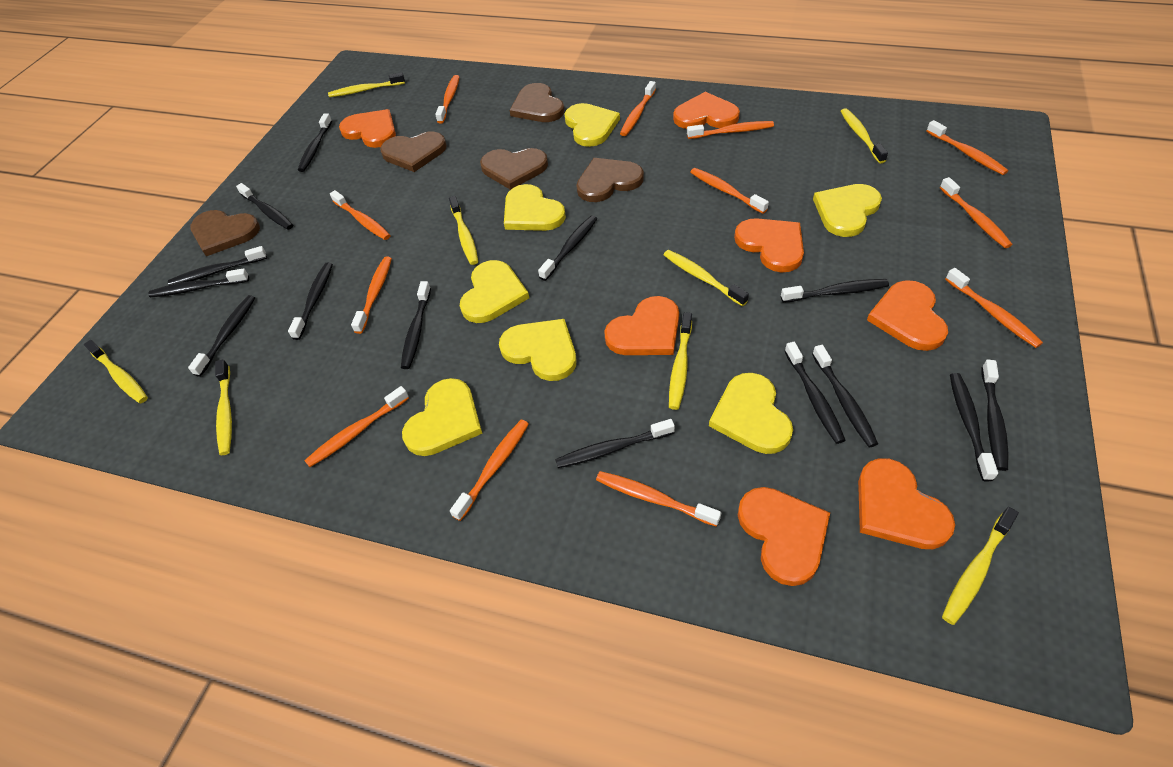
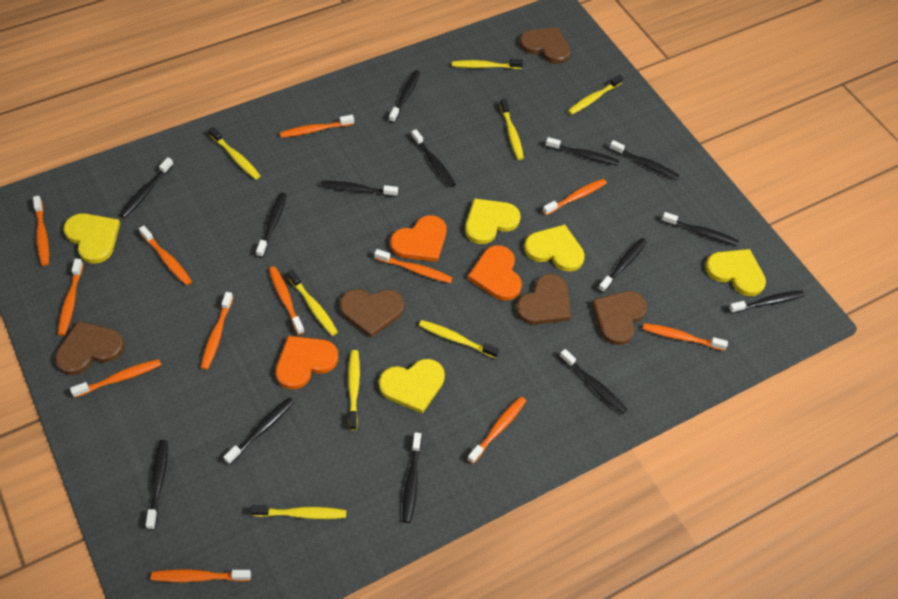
orange heart: [339,109,396,148] [604,296,679,355] [673,92,740,129] [734,218,804,273] [738,487,830,586] [858,458,955,549] [867,280,948,351] = 7 -> [275,336,338,389] [390,215,447,262] [468,245,522,301] = 3
yellow heart: [402,378,482,456] [460,260,529,323] [499,319,576,381] [504,184,566,231] [564,103,620,147] [709,373,793,454] [813,184,882,237] = 7 -> [63,213,120,264] [379,359,445,414] [465,198,521,244] [524,224,585,272] [705,249,766,296] = 5

